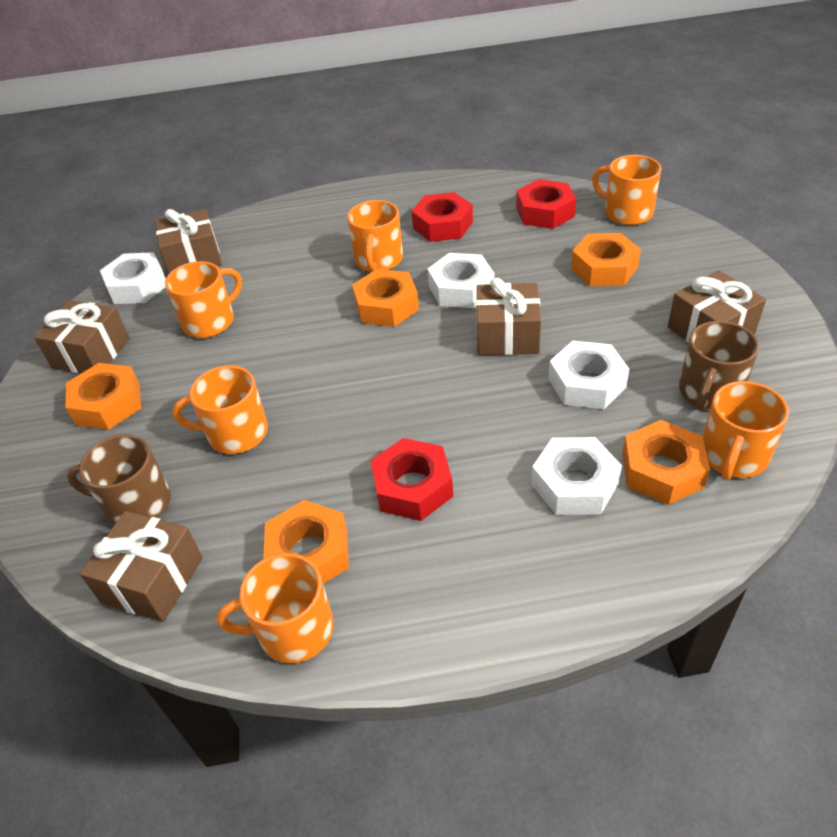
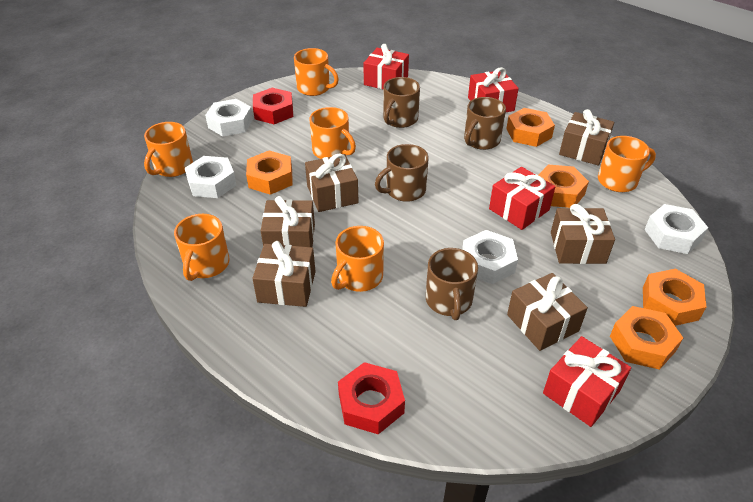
brown gift: [34,300,130,373] [80,511,203,622] [155,209,222,273] [476,278,541,355] [668,270,766,342] = 5 -> [252,241,316,307] [261,196,315,248] [305,153,359,212] [507,273,588,351] [551,204,615,264] [559,109,614,166] = 6
brown mug: [67,434,171,525] [679,321,759,411] = 2 -> [375,144,429,202] [383,77,420,128] [426,248,478,320] [464,97,506,150] = 4
red gift: none = 0 -> [363,44,409,89] [468,67,519,112] [489,167,555,230] [543,336,631,427] = 4
red nut: [370,438,453,521] [412,192,473,242] [516,179,576,229] = 3 -> [253,88,293,124] [338,362,405,434] = 2

